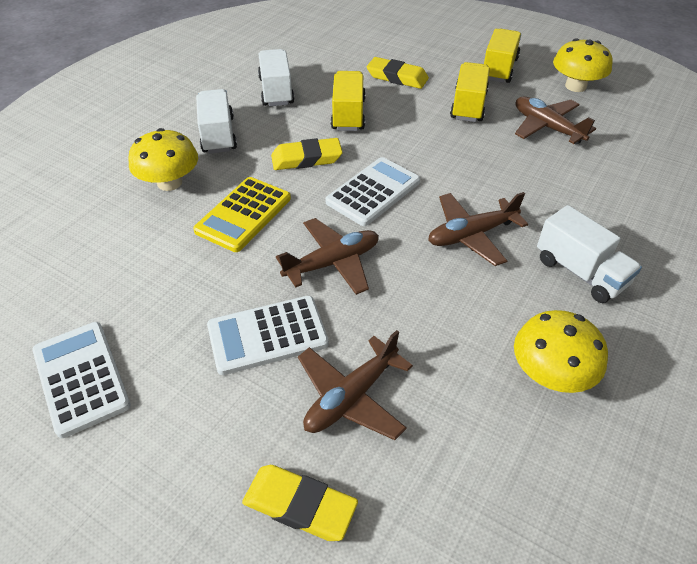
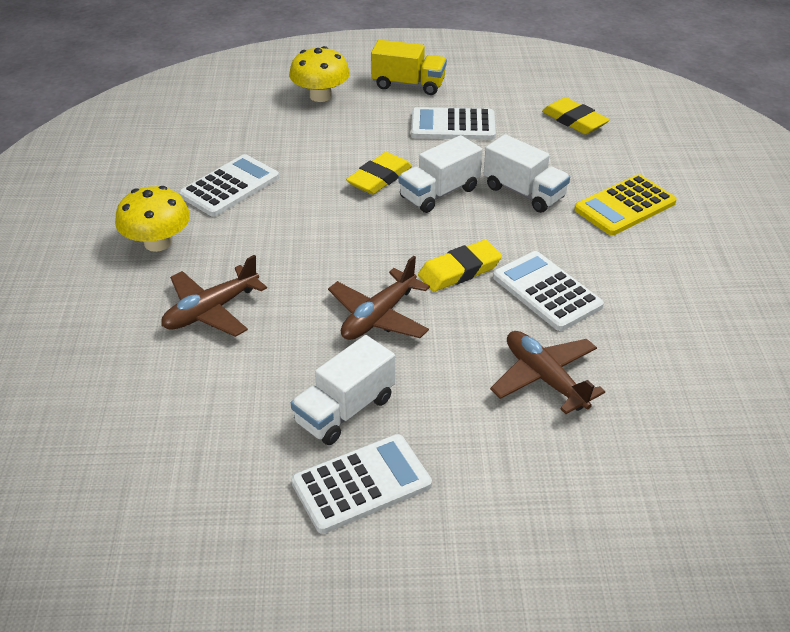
brown plane: [276,218,379,295] [298,330,413,440] [428,192,528,266] [515,97,596,145] = 4 -> [161,255,267,337] [328,256,430,340] [490,331,605,414] = 3
white calculator: [33,322,131,438] [207,296,329,375] [325,157,420,226] = 3 -> [179,154,279,217] [291,434,432,534] [411,107,496,140] [493,251,604,331] = 4
yellow mushroom: [128,128,198,191] [514,310,608,393] [553,38,613,92] = 3 -> [115,186,190,252] [289,46,350,102] = 2
yellow truck: [331,71,366,131] [450,62,490,122] [484,29,521,83] = 3 -> [371,40,447,95] = 1

